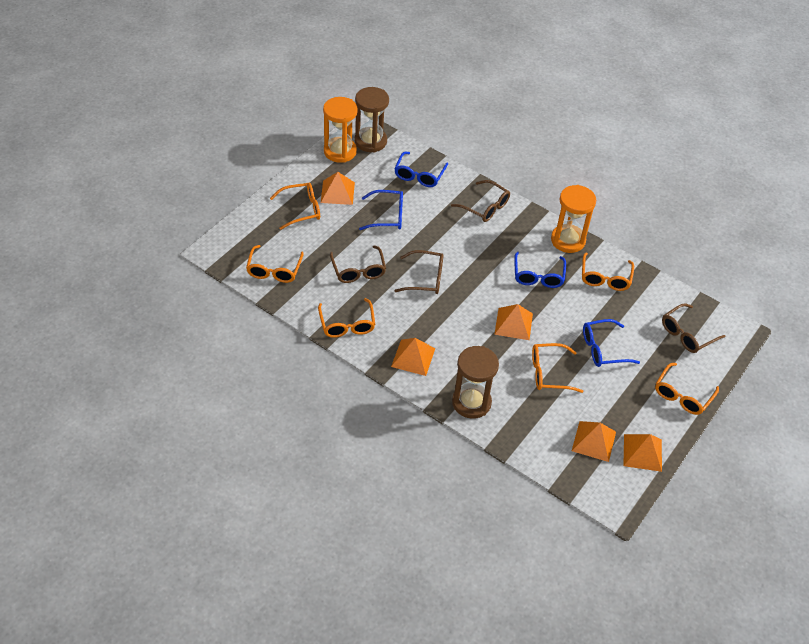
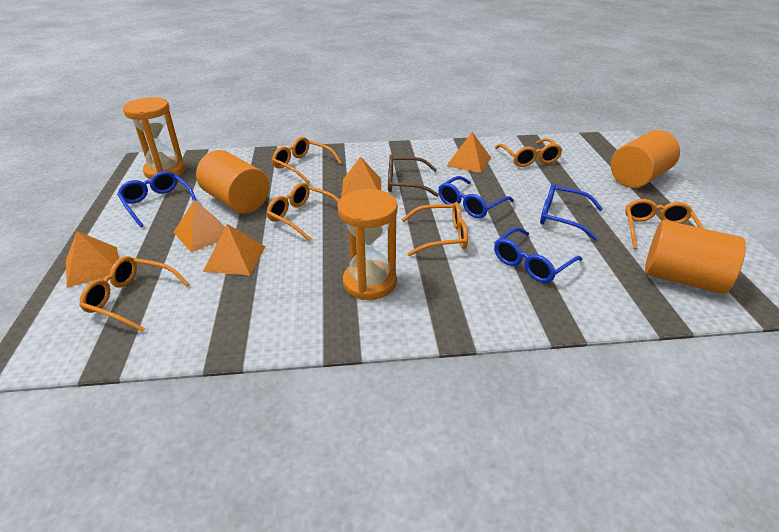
brown glasses: [330,245,386,283] [395,250,444,294] [451,180,510,222] [662,303,725,353] = 4 -> [388,154,439,197] = 1
brown hourglass: [355,87,389,153] [452,346,499,419] = 2 -> none = 0
orange cylinder: none = 0 -> [196,150,269,214] [611,130,680,188] [645,220,746,294] = 3

